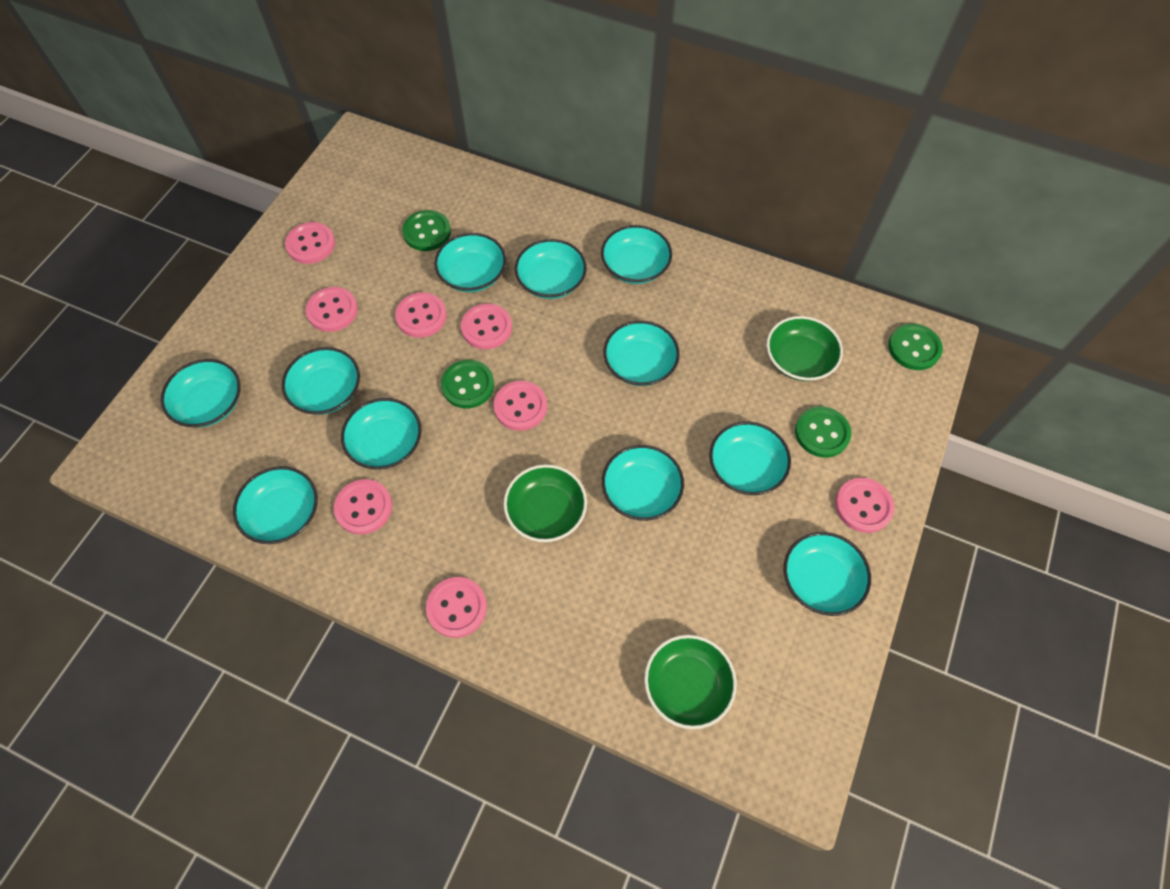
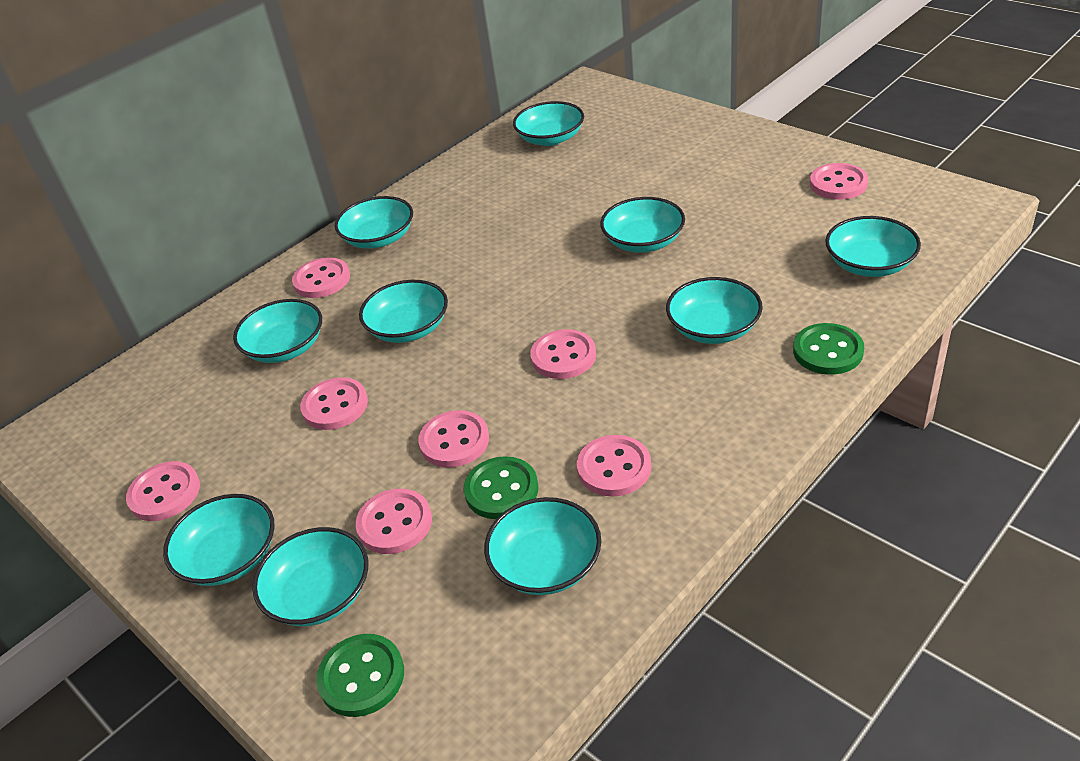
green bowl: [504,464,587,542] [644,635,737,729] [766,316,843,381] = 3 -> none = 0
green button: [402,210,451,251] [441,360,494,408] [795,406,851,458] [888,323,943,370] = 4 -> [316,634,404,717] [464,456,538,519] [793,323,864,375] = 3
turquoise bowl: [161,359,241,427] [233,466,318,544] [282,347,360,415] [341,398,422,470] [434,233,506,292] [515,239,587,299] [601,225,672,284] [602,445,684,521] [603,321,680,386] [709,421,791,495] [784,532,871,616] = 11 -> [163,494,275,586] [233,299,322,363] [252,527,368,626] [335,196,413,249] [359,280,448,343] [484,497,601,595] [513,101,584,146] [600,197,685,253] [666,277,763,344] [825,216,921,277] = 10

